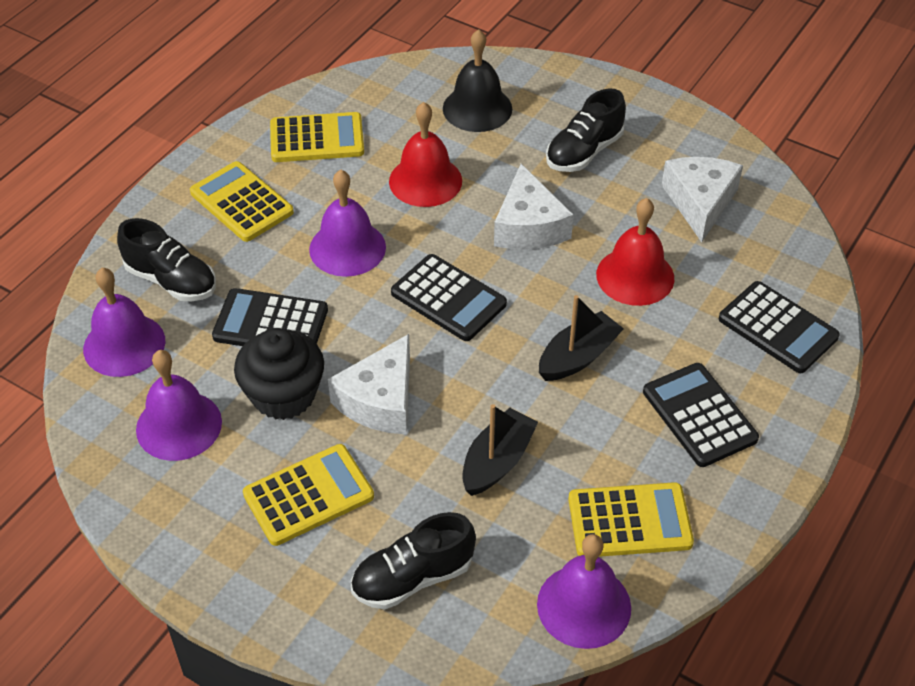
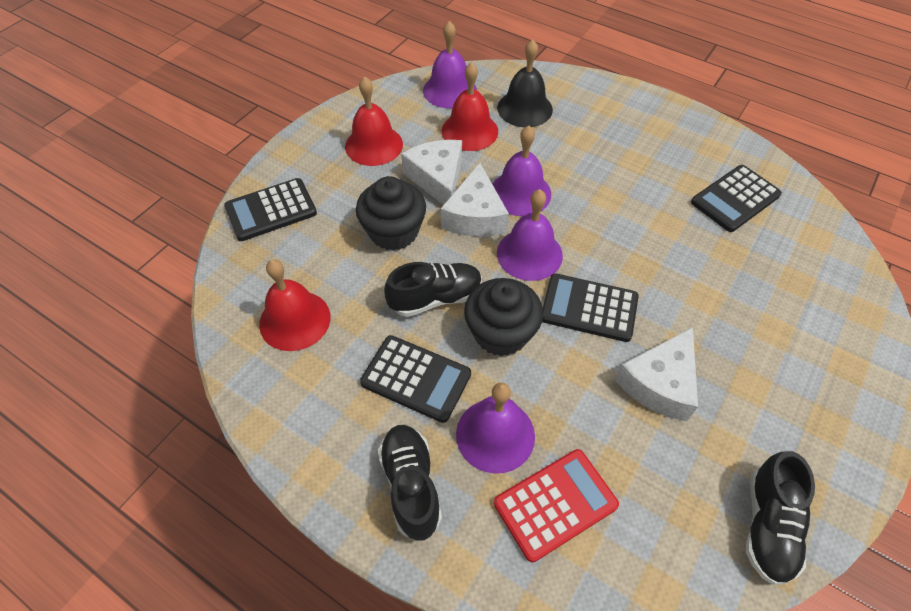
black boat: [462,404,538,496] [539,295,624,381] = 2 -> none = 0
black cupcake: [234,328,324,420] = 1 -> [356,176,426,251] [464,278,543,356] = 2
red bell: [389,102,462,207] [596,198,674,306] = 2 -> [259,259,330,351] [345,76,403,166] [442,62,498,151] = 3
red calculator: none = 0 -> [494,449,619,563] = 1
yellow calculator: [190,161,294,242] [243,444,374,546] [270,112,364,162] [568,482,694,557] = 4 -> none = 0

